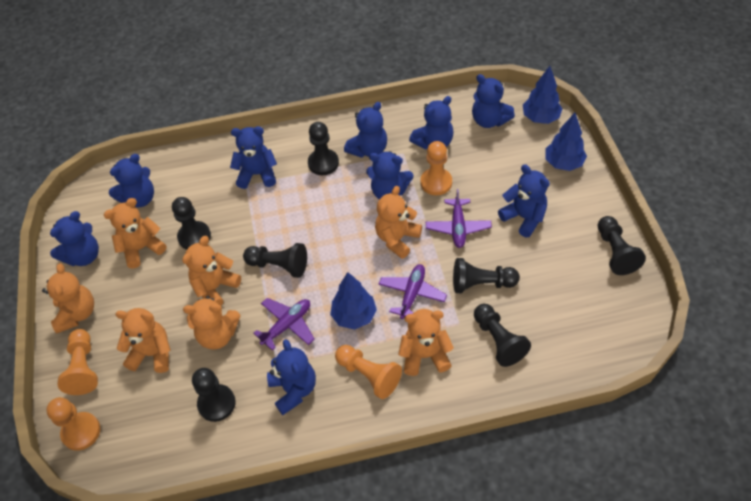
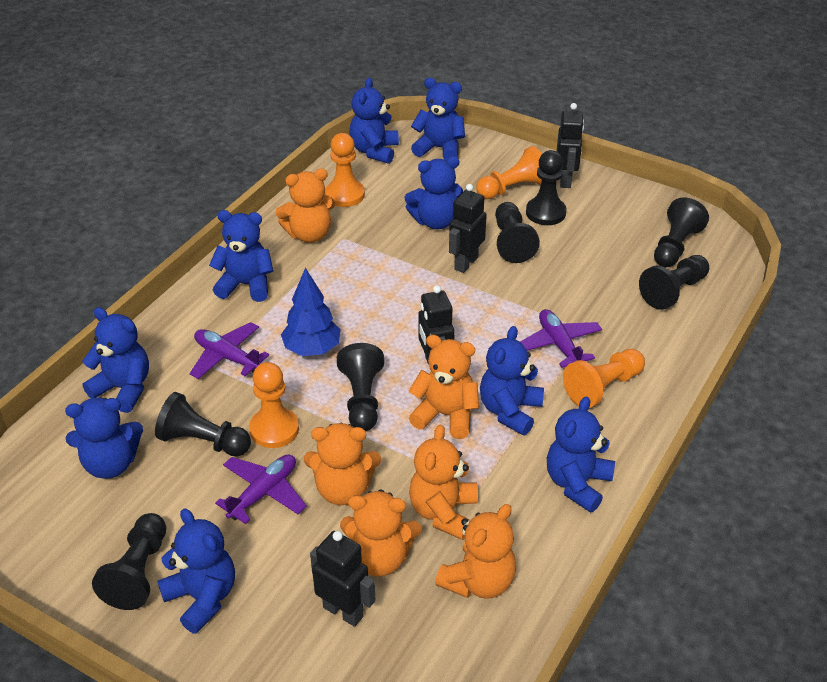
black robot: none = 0 -> [310,531,375,627] [418,285,455,365] [449,184,487,273] [557,103,584,188] = 4
blue tree: [330,272,377,330] [523,66,562,124] [545,113,587,171] = 3 -> [281,268,341,356] = 1
orange teddy bear: [42,263,94,333] [104,198,166,269] [115,308,171,373] [182,236,241,305] [183,296,241,350] [375,186,422,259] [398,309,454,376] = 7 -> [275,168,335,243] [304,423,381,505] [340,490,421,576] [409,335,479,439] [409,425,478,540] [435,504,516,599] = 6

